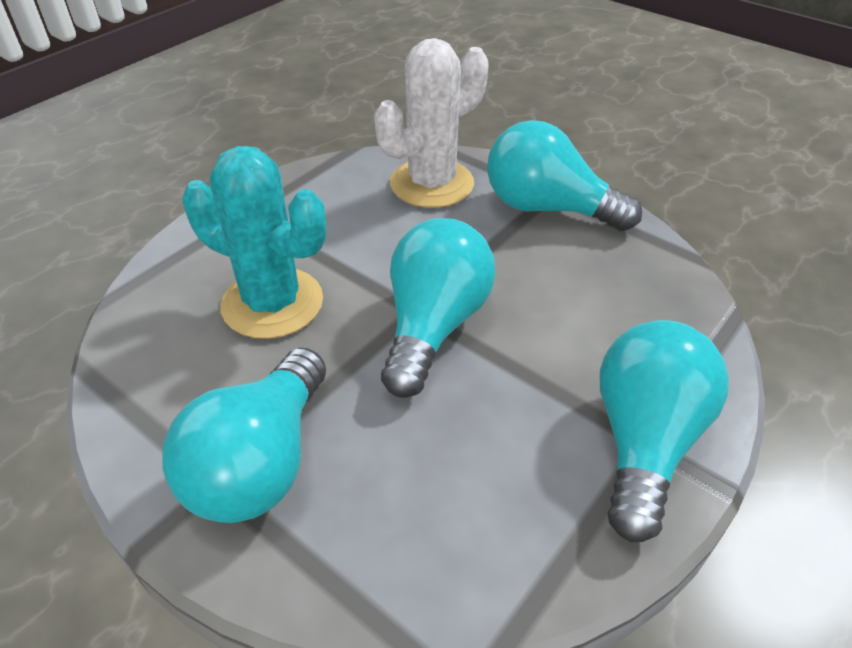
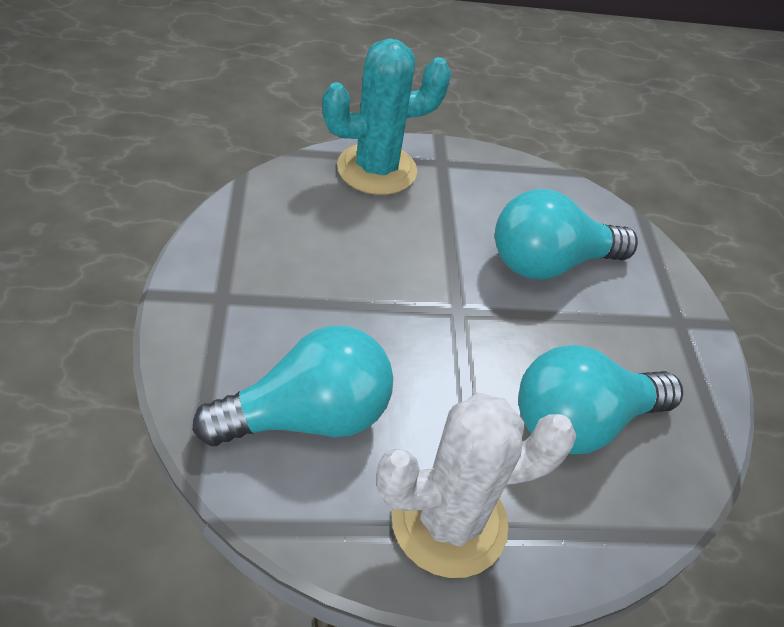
turquoise light bulb: [162,348,326,523] [381,218,496,398] [487,120,642,231] [600,320,729,542] = 4 -> [193,326,393,446] [495,189,638,280] [518,345,683,454] = 3

